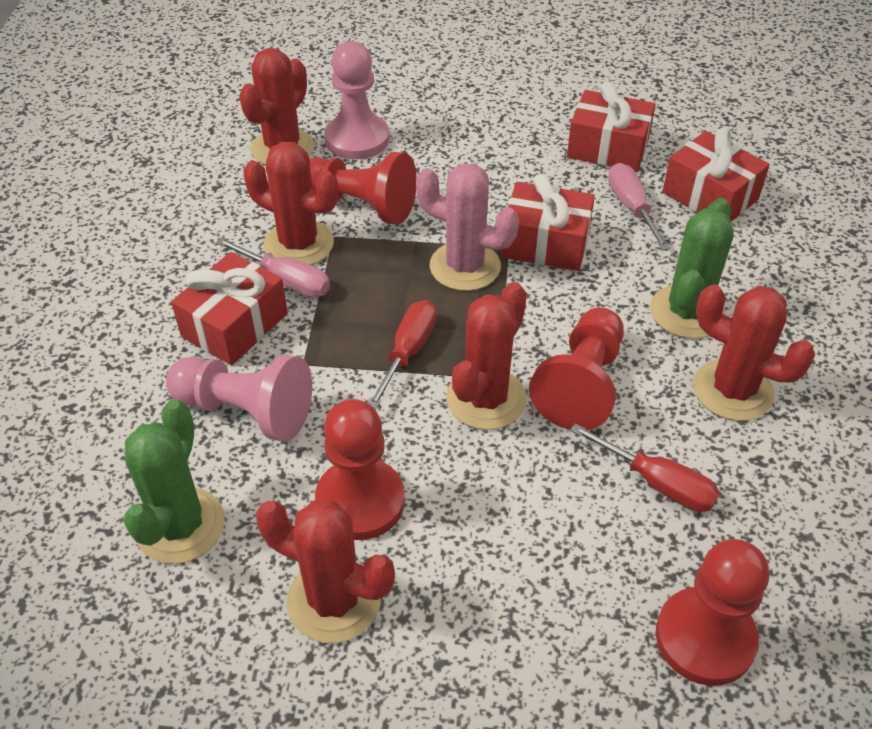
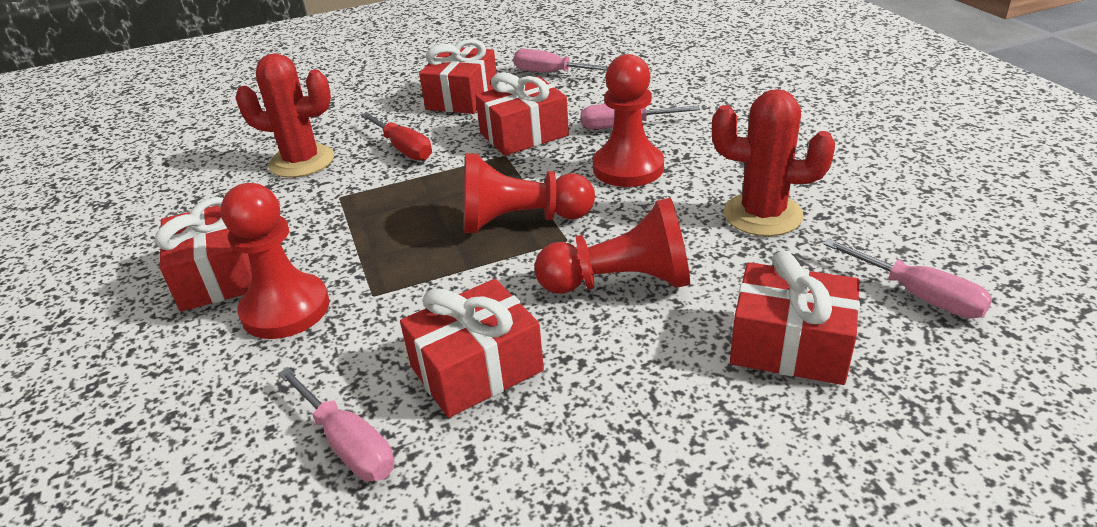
green cactus: [124,399,225,564] [650,198,734,339] = 2 -> none = 0
pink cactus: [416,164,519,291] = 1 -> none = 0
pink pawn: [166,354,312,442] [324,41,389,159] = 2 -> none = 0
pink screwdriver: [216,238,330,298] [608,163,670,251] = 2 -> [278,367,395,481] [513,49,608,72] [581,104,700,129] [823,239,993,319] = 4
red cactus: [239,48,315,165] [243,142,338,265] [256,500,395,643] [446,282,527,430] [693,284,815,421] = 5 -> [235,53,334,178] [712,89,835,236] = 2
red gift: [171,252,288,365] [501,174,595,271] [567,82,656,172] [662,128,770,222] = 4 -> [155,197,252,312] [400,279,544,418] [419,39,497,114] [475,72,569,156] [730,251,860,385] = 5
red screwdriver: [368,300,437,410] [570,423,720,512] = 2 -> [361,112,432,161] = 1

